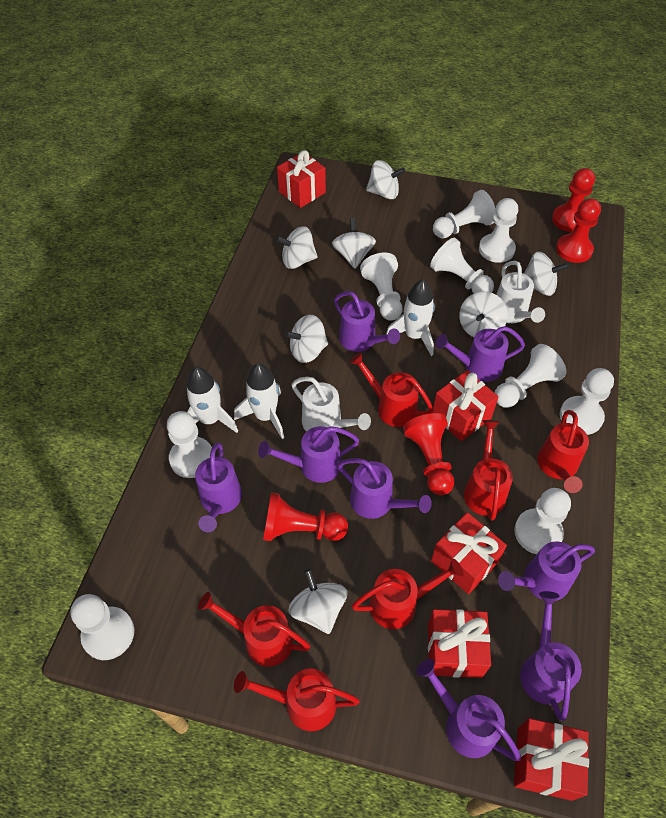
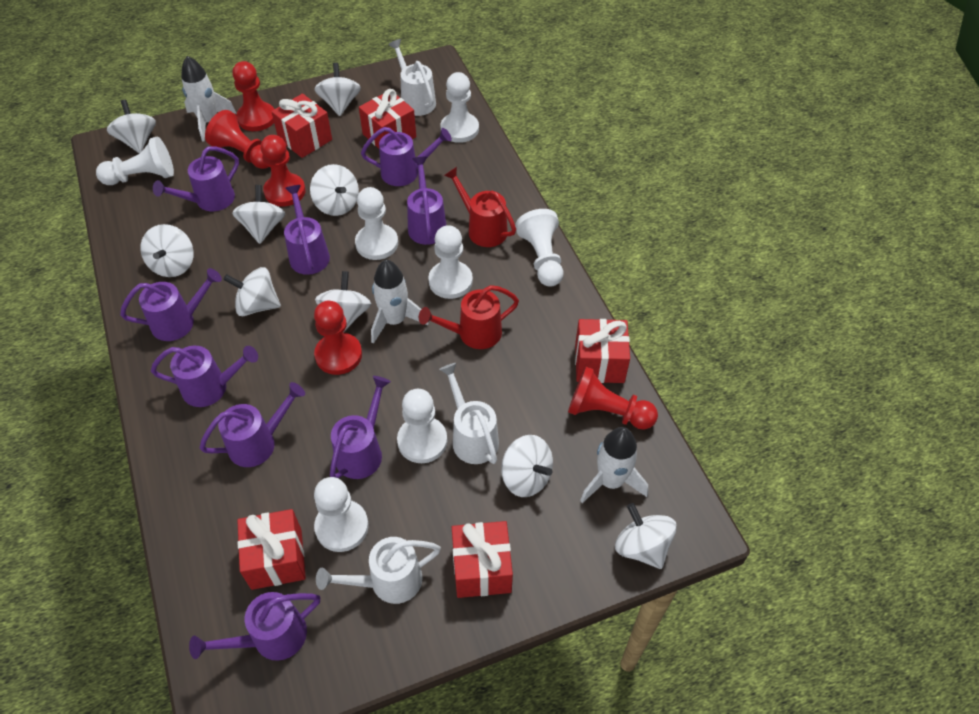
purple watering can: [195,442,242,532] [258,426,359,483] [334,291,400,352] [338,458,432,519] [417,659,521,761] [435,326,525,382] [498,541,595,601] [520,591,582,721] = 8 -> [120,268,222,341] [151,346,258,407] [153,146,239,211] [189,592,320,661] [199,382,305,467] [284,185,330,275] [330,376,391,479] [361,127,452,186] [407,157,446,245] = 9
red pawn: [263,492,348,541] [403,413,454,495] [552,168,595,232] [556,198,601,263] = 4 -> [205,110,268,169] [232,61,274,131] [261,135,306,207] [314,301,362,375] [568,366,658,430] = 5
red watering can: [198,592,310,667] [234,669,360,731] [349,352,433,427] [352,559,463,629] [464,420,513,520] [537,410,589,493] = 6 -> [419,285,519,349] [444,167,516,247] = 2
white pawn: [70,594,134,660] [167,411,212,478] [360,253,403,320] [430,238,494,293] [433,190,496,238] [479,198,518,263] [495,344,567,408] [514,488,571,554] [560,368,614,435] = 9 -> [96,136,174,185] [314,477,369,552] [355,187,398,260] [397,389,447,463] [428,225,473,299] [440,72,479,143] [515,209,563,286] = 7
white spinning top: [276,226,318,269] [285,315,328,363] [288,569,347,634] [332,218,376,269] [366,160,405,199] [459,291,508,337] [524,252,569,296] = 7 -> [107,100,156,153] [140,224,194,277] [223,267,281,316] [232,185,286,244] [310,164,359,216] [314,63,361,116] [315,271,371,332] [501,435,553,497] [615,503,677,569] = 9
white watering can: [291,377,371,432] [496,261,545,323] = 2 -> [316,537,441,604] [388,39,436,116] [439,363,499,464] = 3

